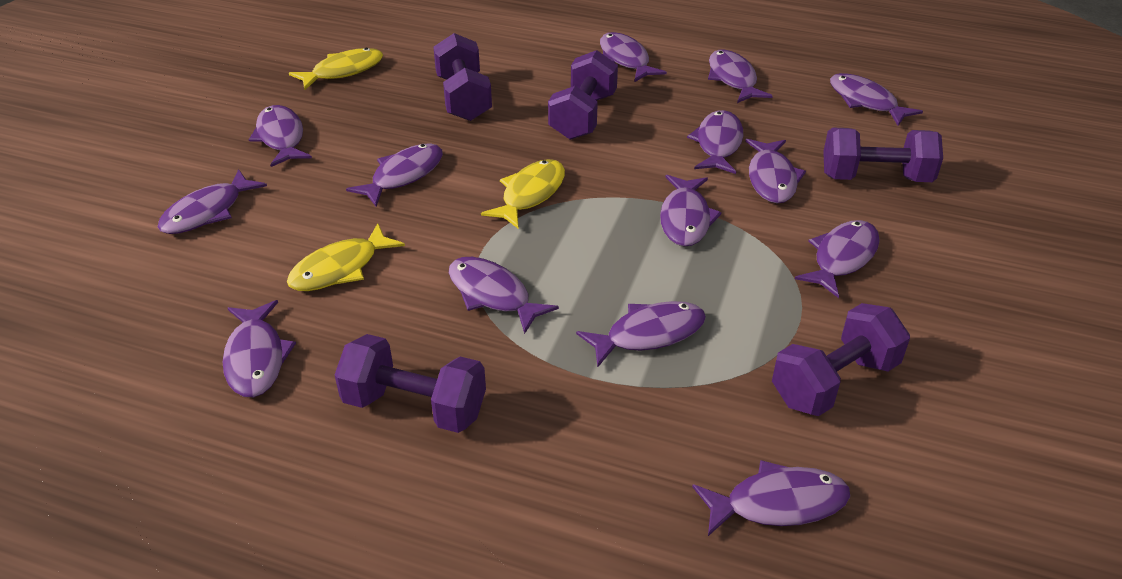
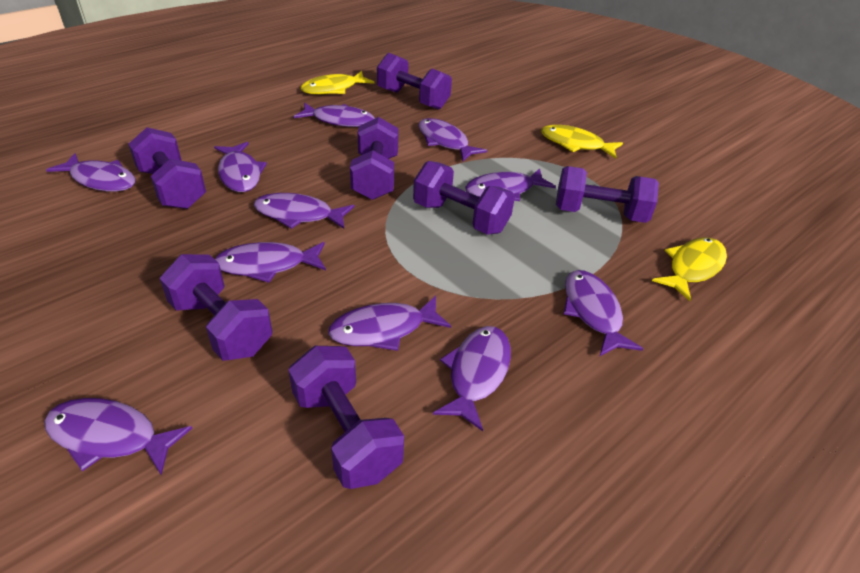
purple dumbbell: [335,334,486,433] [433,33,492,121] [548,50,618,140] [772,303,910,416] [823,128,943,182] = 5 -> [128,127,206,209] [160,254,273,361] [288,346,404,489] [350,117,399,200] [377,53,452,109] [413,161,515,235] [556,166,659,223] = 7
purple fish: [158,169,267,234] [223,300,296,397] [249,105,312,167] [346,143,443,207] [449,257,559,334] [576,301,706,368] [600,32,667,82] [660,175,722,246] [687,110,743,174] [692,460,850,536] [708,50,773,103] [745,139,806,204] [795,220,880,298] [830,73,923,126] = 14 -> [44,398,192,475] [46,153,135,191] [214,142,267,192] [215,242,326,283] [254,193,354,229] [293,103,375,127] [328,296,451,351] [418,118,487,161] [433,326,511,431] [465,168,556,201] [564,270,643,357] = 11

